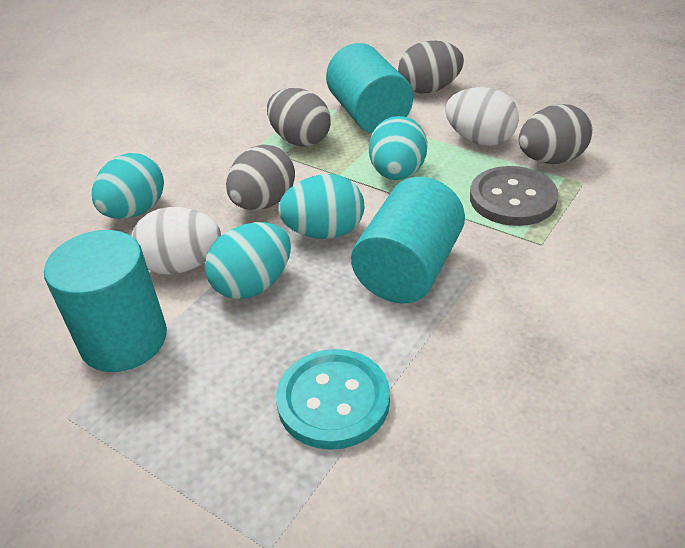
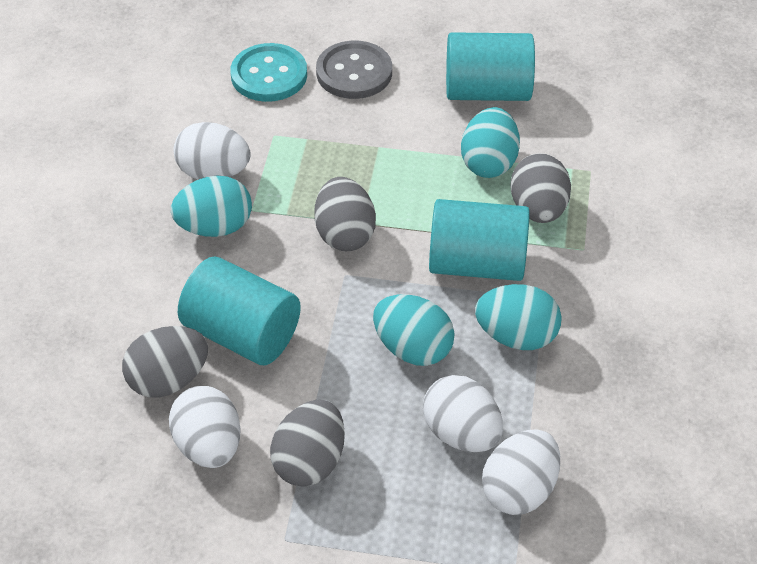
white egg: [132,207,221,274] [445,87,519,146] = 2 -> [169,386,241,468] [173,122,251,180] [423,375,503,452] [482,429,560,515] = 4

